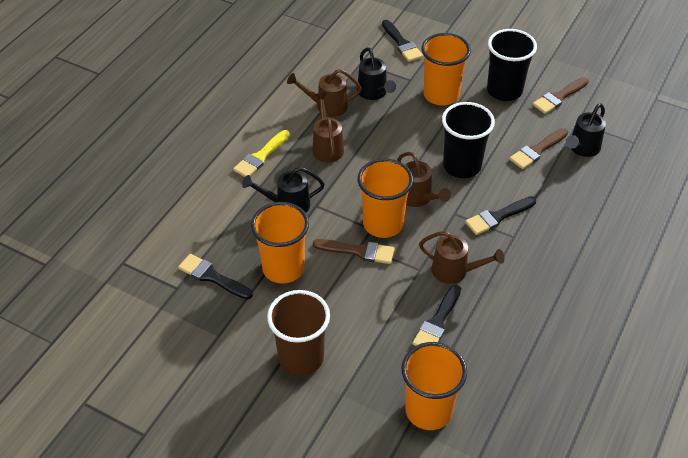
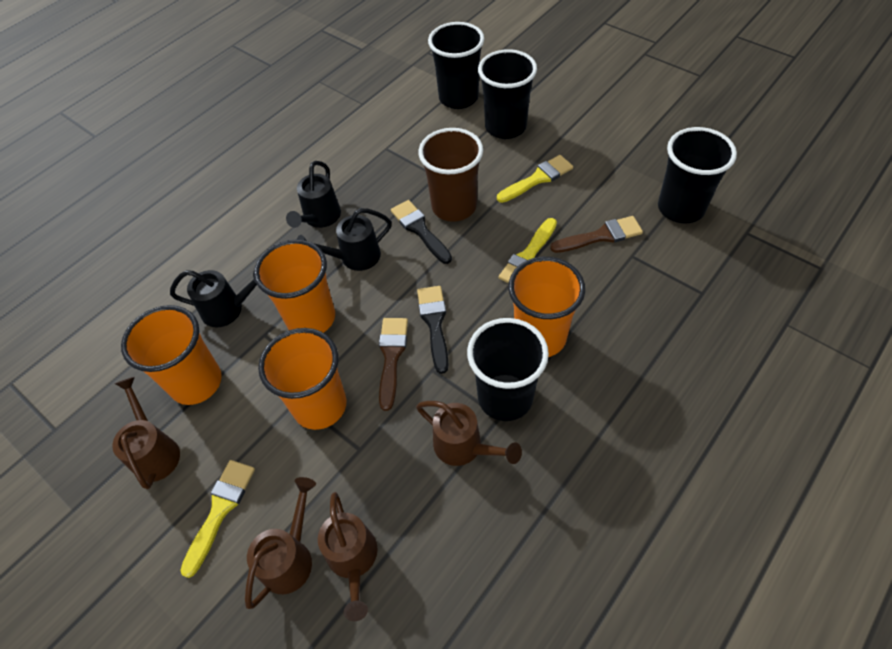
black brush: [178,254,253,299] [382,20,423,62] [412,285,461,346] [465,197,536,235] = 4 -> [391,200,452,264] [417,286,449,374] = 2
black cup: [442,102,495,178] [487,29,537,101] = 2 -> [428,22,484,109] [467,318,549,421] [478,49,537,139] [658,127,737,223] = 4
brown brush: [313,239,394,264] [509,128,568,169] [533,77,589,114] = 3 -> [379,318,408,411] [550,216,643,253] = 2
yellow brush: [233,130,290,177] = 1 -> [180,460,255,578] [497,155,573,203] [499,218,557,283] = 3

